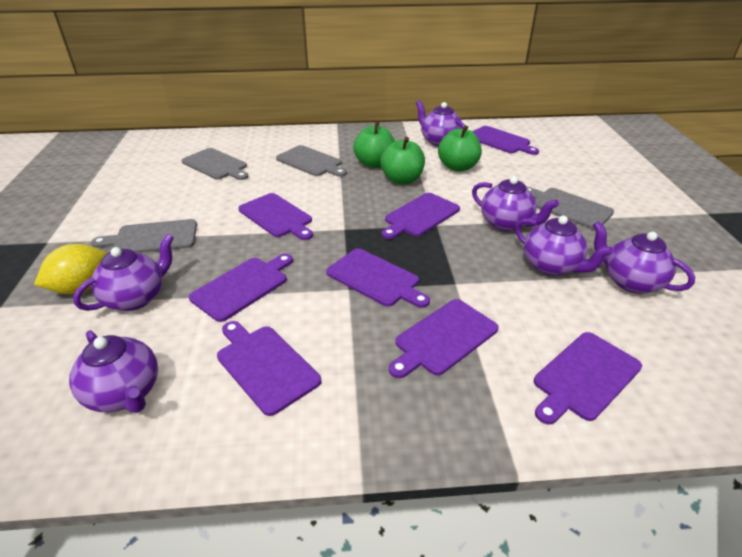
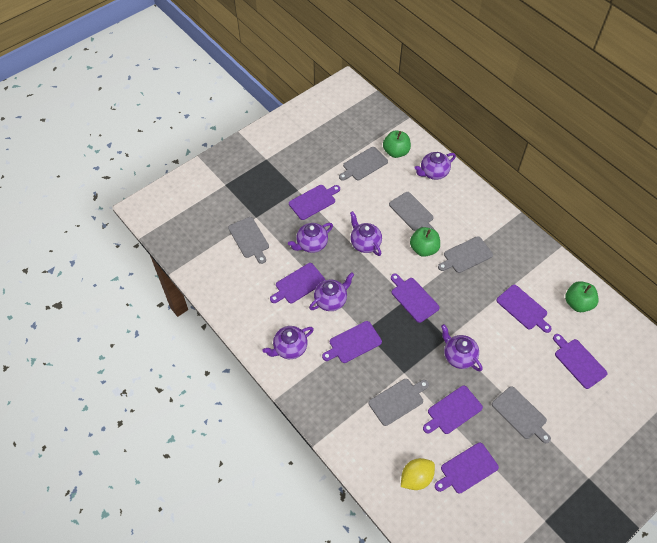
grey cutting board: [91,219,197,253] [182,148,249,180] [276,145,347,177] [527,187,614,229] = 4 -> [228,217,269,264] [339,147,388,181] [369,379,429,426] [389,192,435,231] [438,236,493,273] [492,386,551,443] = 6

